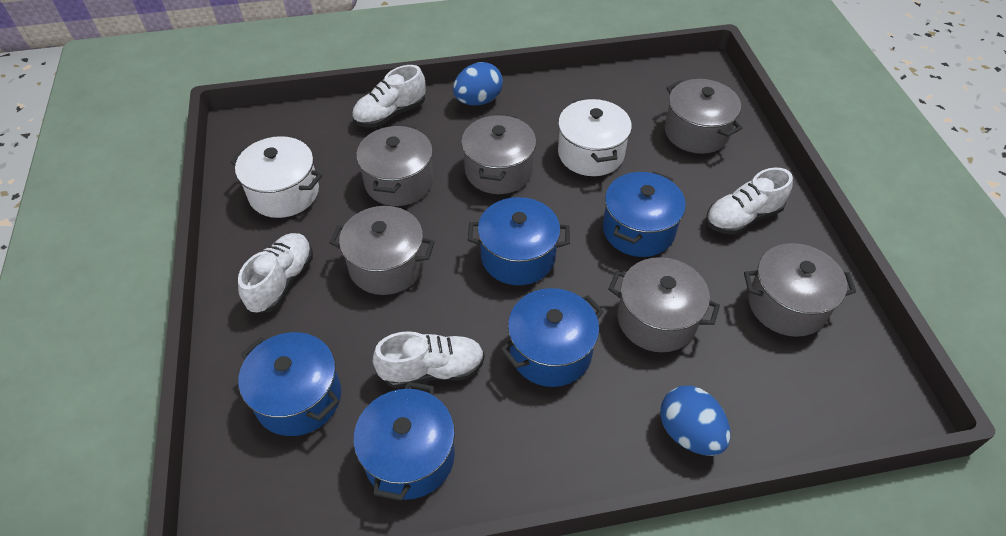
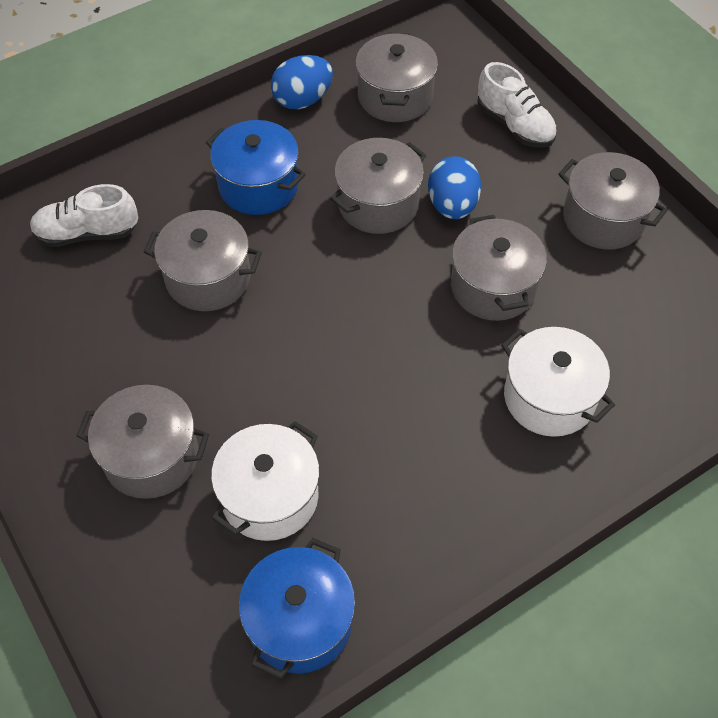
blue pot: [238,332,341,436] [353,382,455,501] [468,197,570,285] [500,288,604,387] [603,171,686,257] = 5 -> [206,120,306,215] [239,538,355,679] = 2
white shoe: [238,233,313,313] [352,65,425,128] [373,331,485,388] [706,167,793,235] = 4 -> [30,184,138,247] [477,62,557,148] = 2

